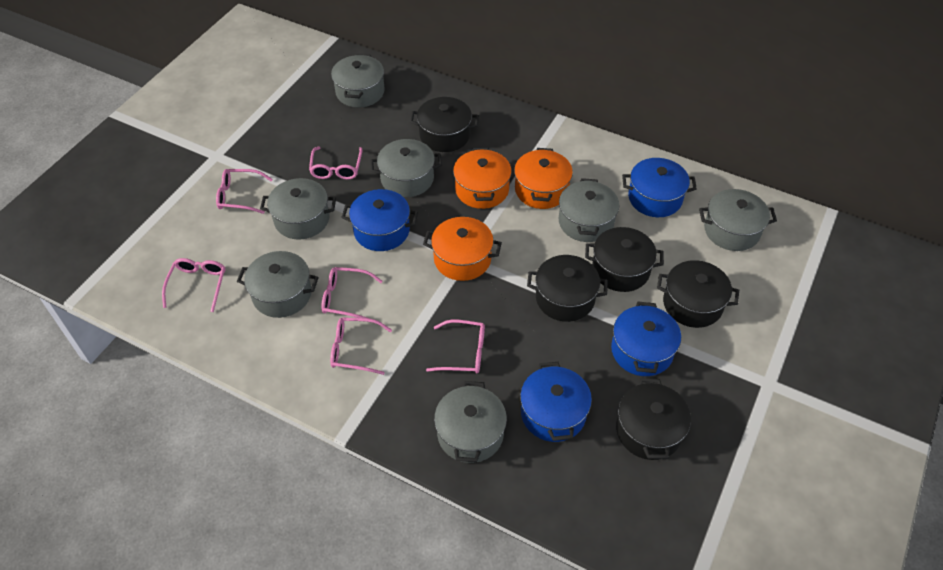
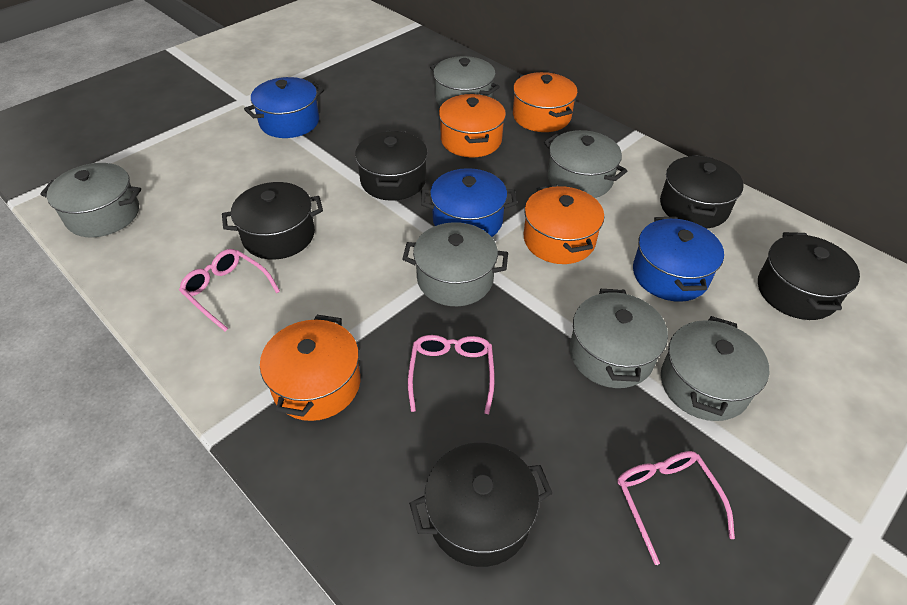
blue pot: [341,189,418,251] [520,362,592,442] [611,302,681,376] [622,158,697,217] = 4 -> [244,77,324,138] [421,168,517,237] [633,217,724,302] = 3
grey pot: [237,251,319,318] [260,178,336,240] [331,54,385,107] [370,139,442,197] [434,381,507,463] [559,178,619,242] [699,189,777,251] = 7 -> [40,163,141,237] [402,222,508,306] [430,56,500,107] [544,130,627,198] [570,289,668,388] [661,316,769,421] = 6
orange pot: [423,217,502,281] [453,148,512,209] [514,148,573,209] = 3 -> [260,315,360,421] [439,94,506,157] [513,72,578,132] [524,185,604,264] = 4
pink glasses: [162,258,225,312] [216,169,273,214] [309,147,363,180] [321,267,383,319] [330,317,392,375] [426,320,485,373] = 6 -> [179,249,280,332] [408,335,495,414] [617,451,735,565] = 3

